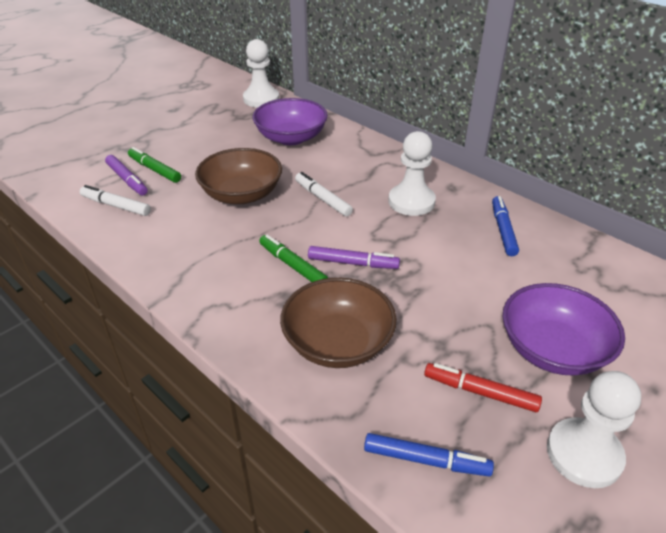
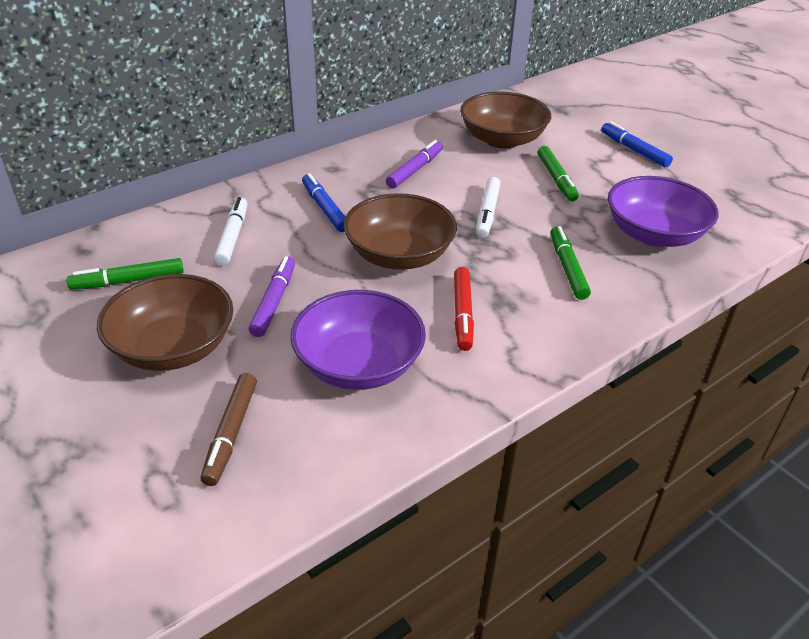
brown bowl: [195,148,282,204] [280,278,397,368] = 2 -> [97,274,233,371] [343,193,457,270] [460,92,551,149] = 3
brown marker: none = 0 -> [200,373,257,486] = 1
green marker: [128,147,181,183] [259,234,328,282] = 2 -> [66,258,184,290] [537,146,579,201] [551,226,591,300] = 3
white pawn: [243,39,279,108] [388,131,436,216] [547,371,641,488] = 3 -> none = 0

